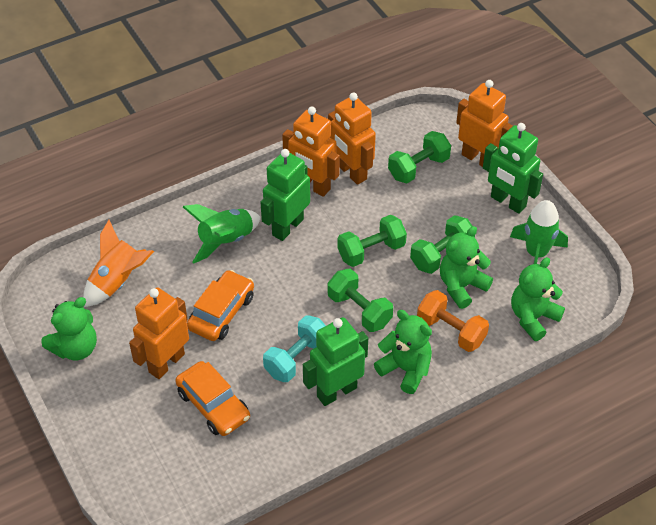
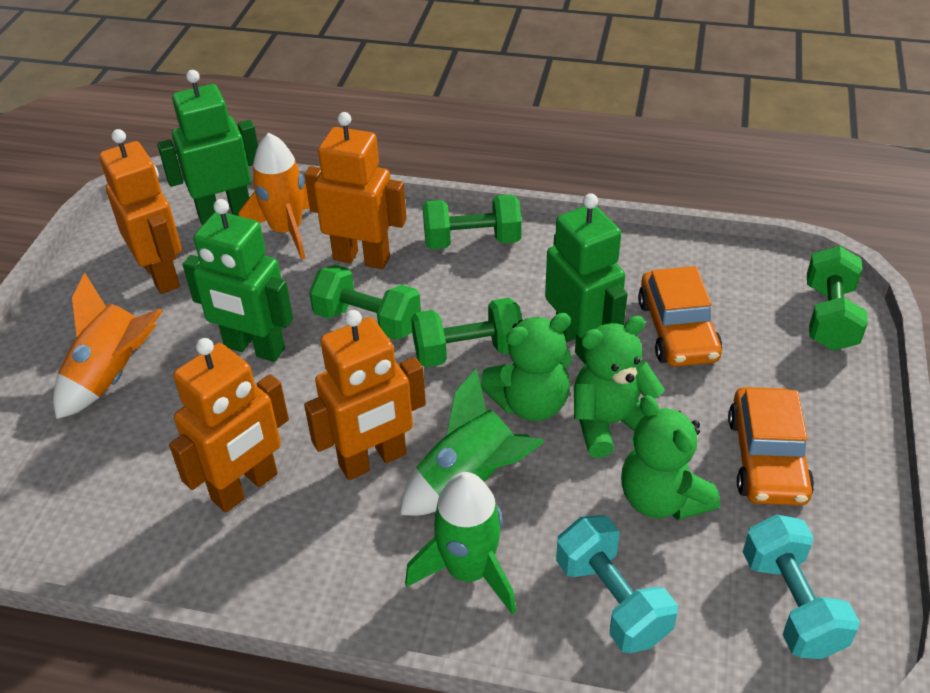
green teddy bear: [41,297,97,360] [374,310,432,394] [440,226,493,309] [511,257,565,341] = 4 -> [481,313,572,421] [574,316,665,458] [621,395,720,520] = 3
orange dumbbell: [417,290,489,352] = 1 -> none = 0
orange rocket: [83,220,154,307] = 1 -> [53,273,163,419] [239,133,310,260] = 2
turquoise dumbbell: [263,315,326,382] = 1 -> [556,515,678,653] [743,514,860,659] = 2

